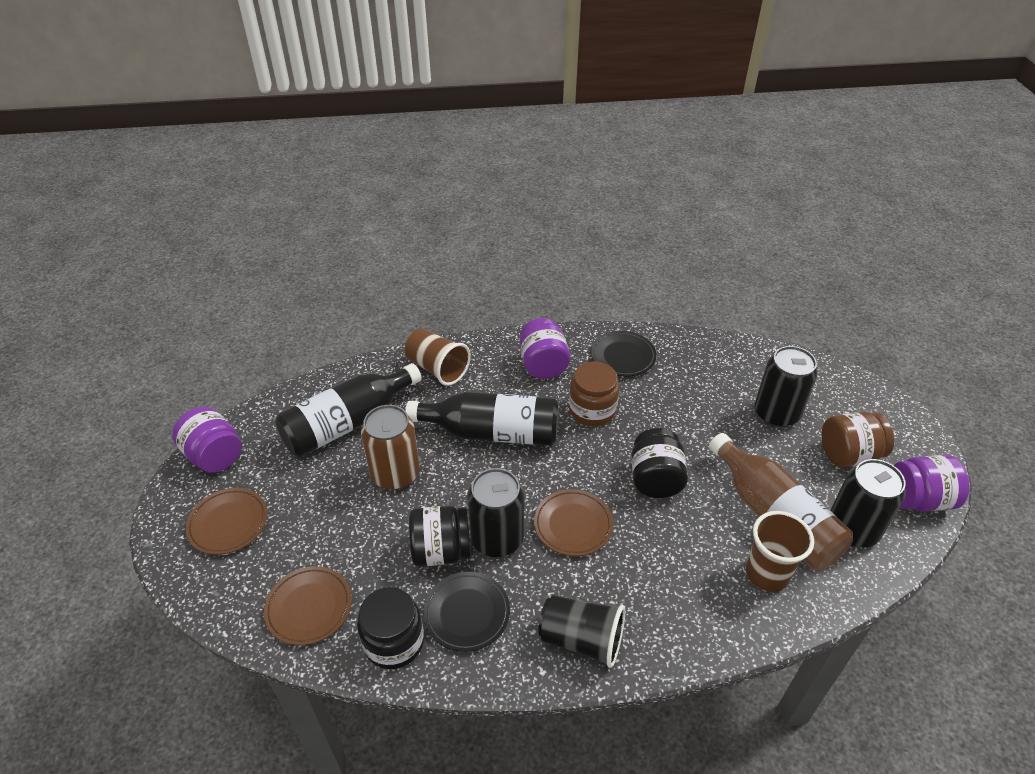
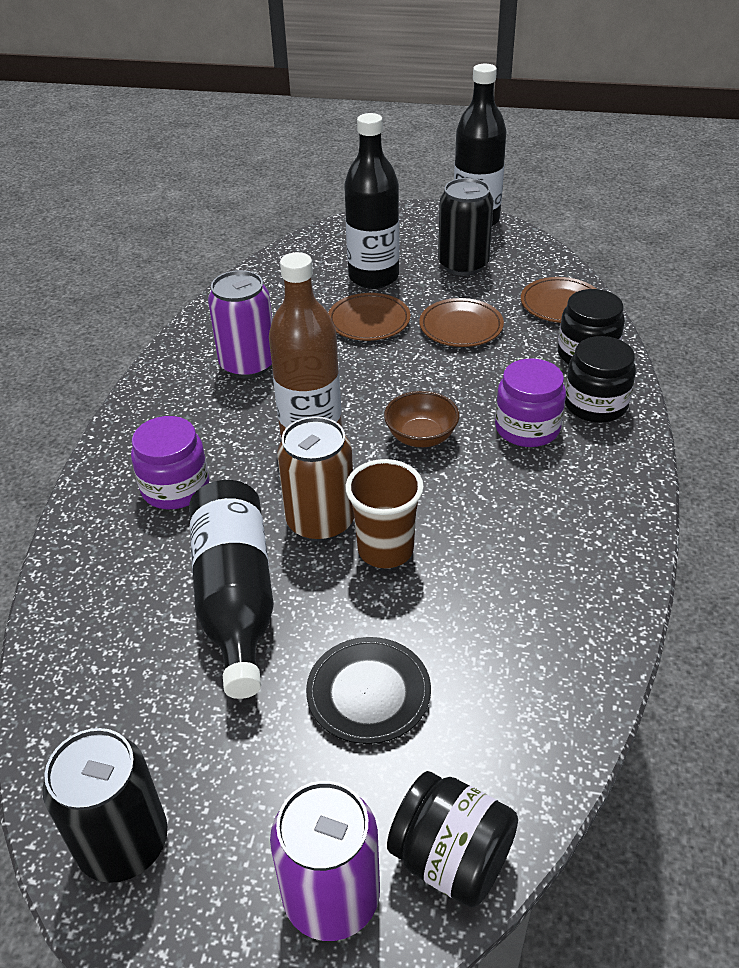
black bottle: [275,363,422,457] [405,392,559,446] = 2 -> [189,480,274,699] [344,113,399,289] [454,64,507,226] = 3
black can: [467,468,524,557] [755,346,818,427] [830,459,906,547] = 3 -> [42,728,168,883] [438,178,494,276] = 2
black cup: [538,595,625,668] = 1 -> none = 0
black plate: [423,572,510,652] [591,331,657,377] = 2 -> [306,637,431,744] = 1
brown bowl: none = 0 -> [384,391,459,447] = 1
brown cup: [405,328,471,386] [746,511,814,592] = 2 -> [345,459,424,568] = 1
brown jar: [569,362,620,426] [821,412,894,467] = 2 -> none = 0
purple can: none = 0 -> [208,270,272,378] [270,781,380,941] = 2
purple jar: [172,407,242,473] [520,318,570,379] [894,455,970,512] = 3 -> [131,416,209,509] [495,358,566,447] = 2

